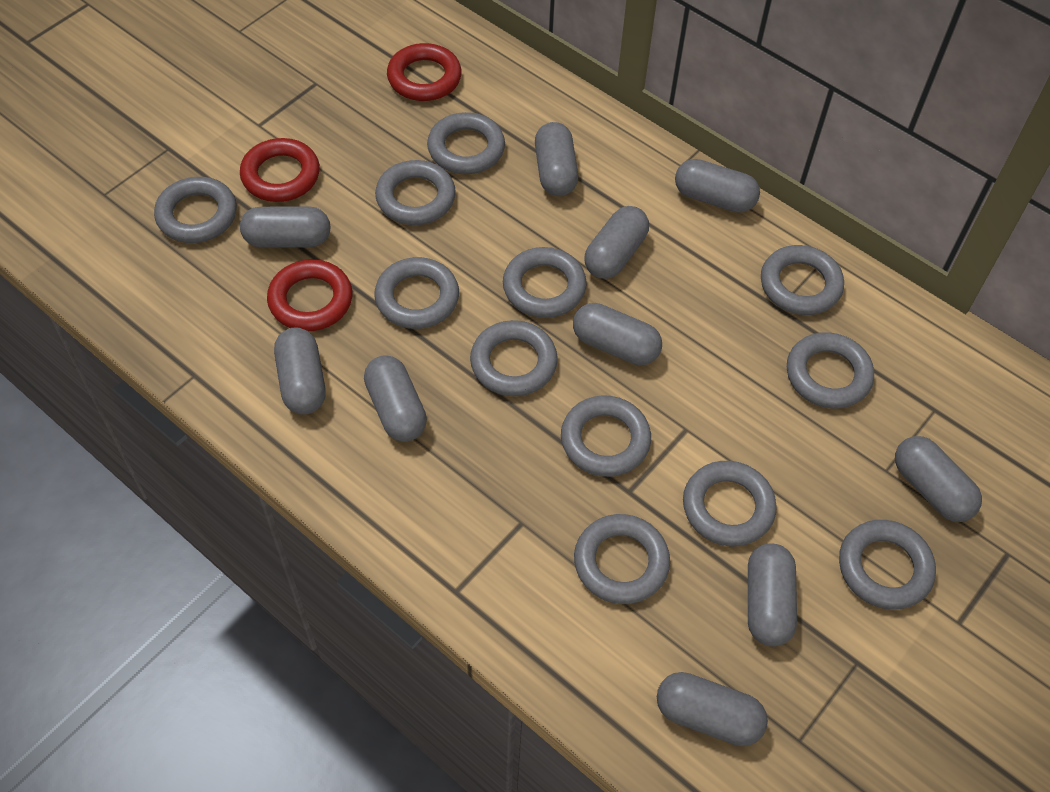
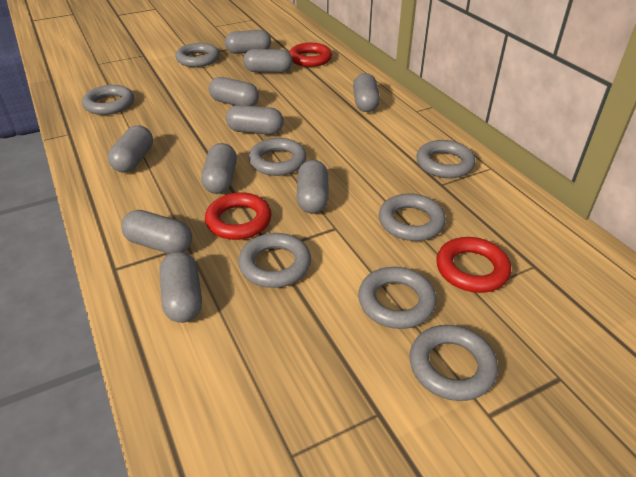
grey ring: [154,177,237,243] [374,257,459,329] [375,160,456,225] [427,112,505,174] [470,320,558,396] [503,247,587,318] [561,395,651,477] [574,514,670,604] [683,461,777,546] [761,245,844,315] [787,332,874,409] [839,520,936,610] = 12 -> [82,85,134,115] [175,43,219,67] [238,233,311,288] [249,138,307,176] [358,267,437,329] [379,193,446,241] [410,325,498,401] [416,140,476,178] = 8

